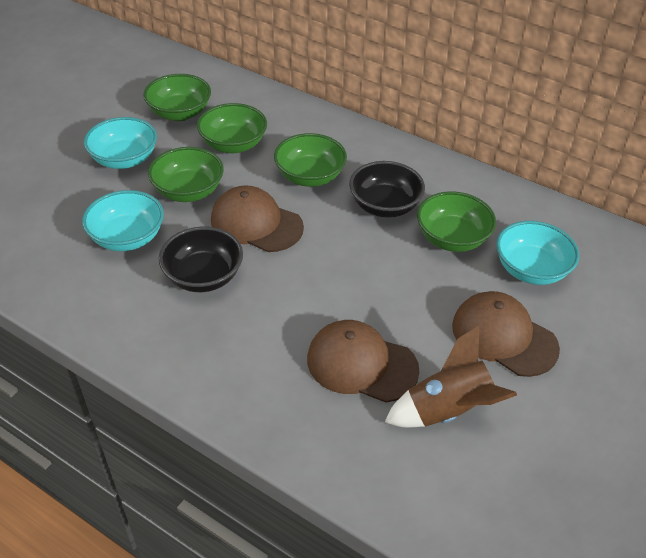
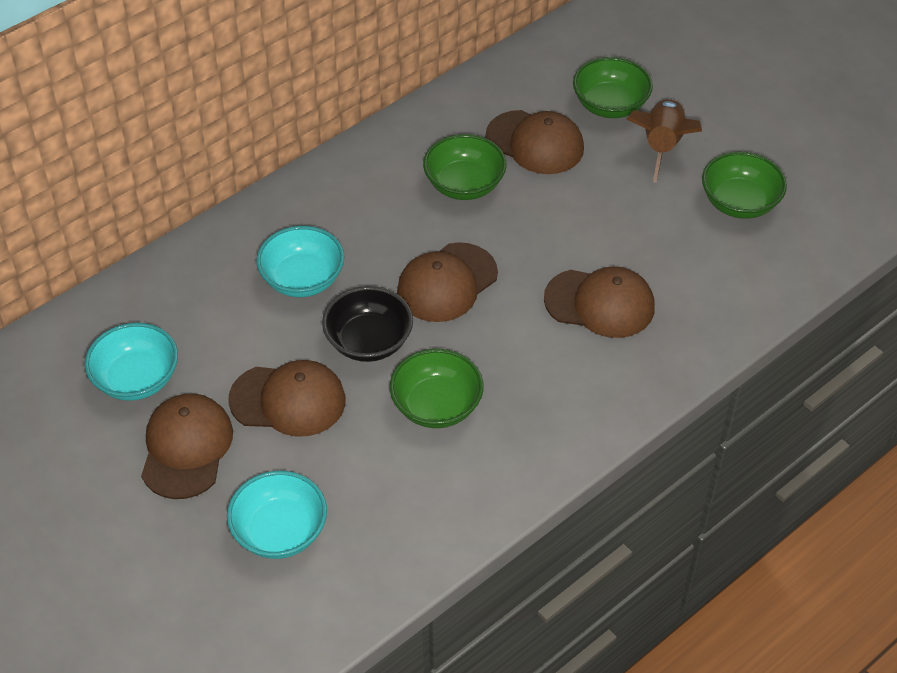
black bowl: [159,227,243,292] [349,161,425,218] = 2 -> [322,286,413,362] = 1
brown cap: [211,185,304,252] [307,320,420,403] [452,291,560,377] = 3 -> [141,394,233,499] [228,360,346,437] [397,242,498,322] [486,110,584,174] [544,266,655,338] = 5
green bowl: [143,74,211,121] [148,147,224,202] [197,103,267,153] [274,133,347,187] [417,191,496,252] = 5 -> [390,349,483,428] [423,134,506,200] [573,57,653,118] [702,152,787,219] = 4

